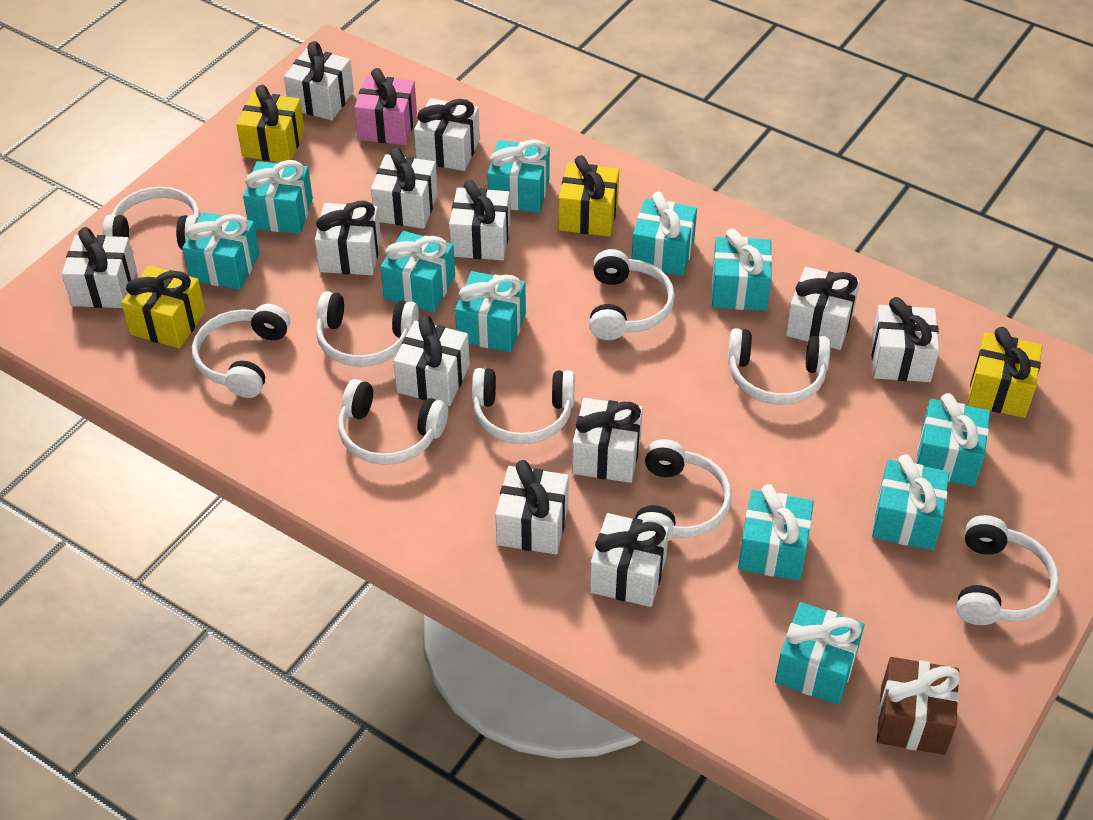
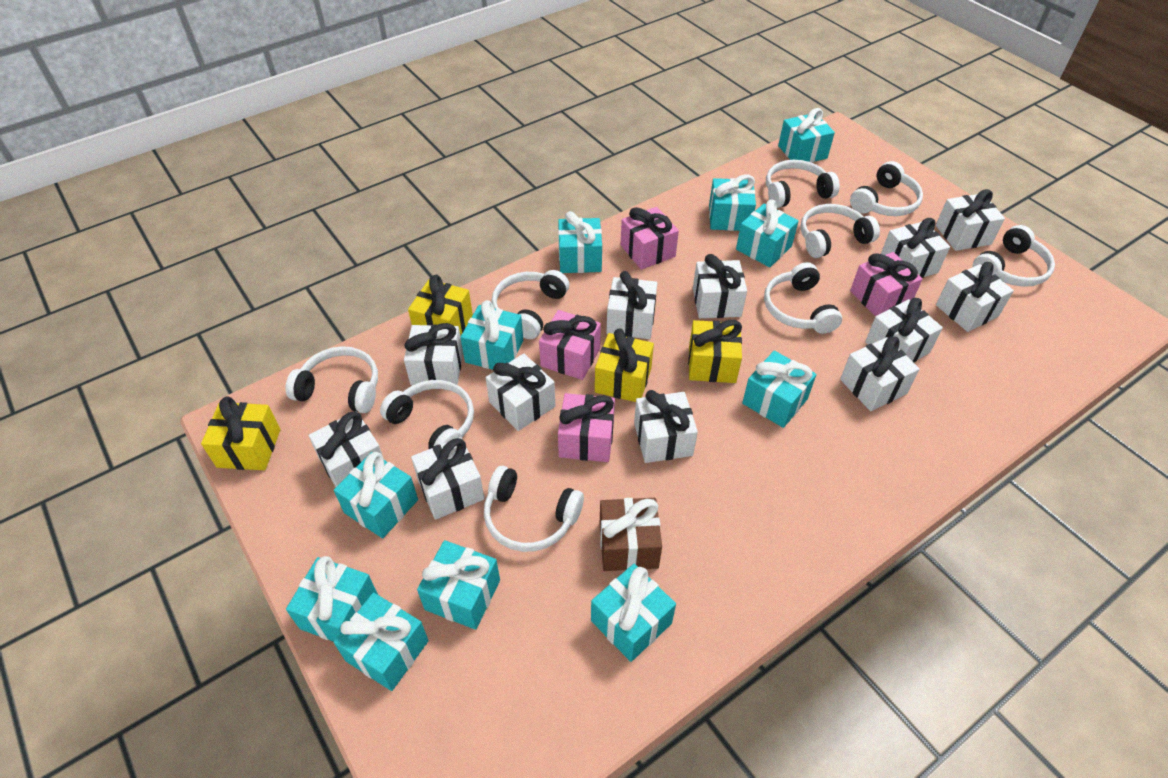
pink gift: [354,68,417,145] = 1 -> [539,310,601,380] [558,393,615,462] [621,207,679,270] [850,252,923,316] = 4

